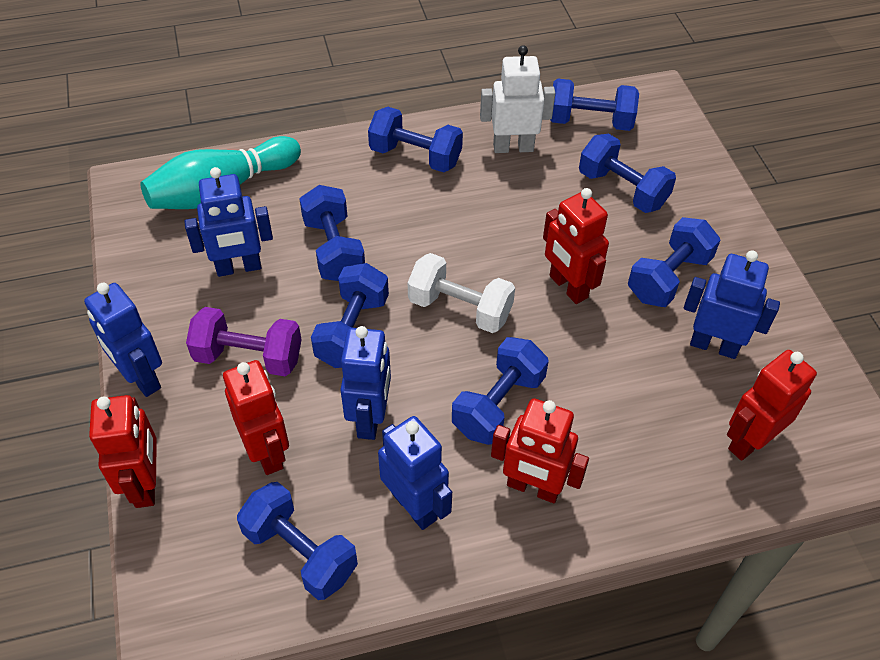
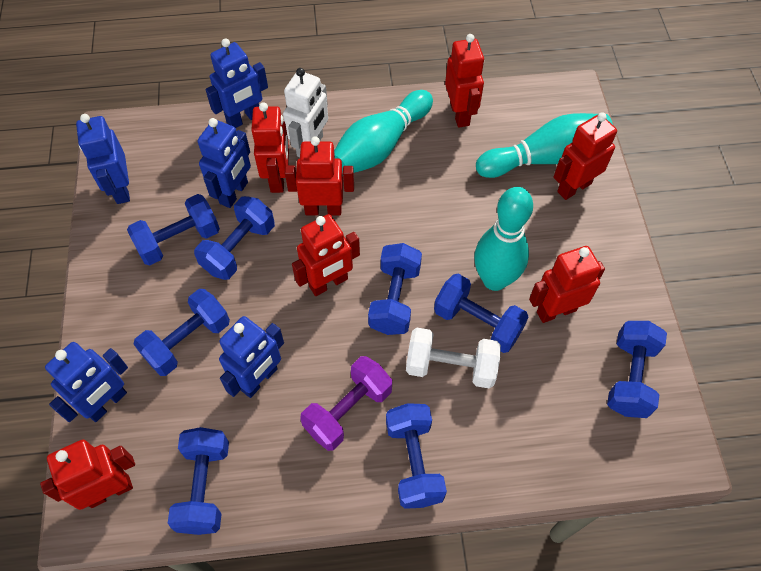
red robot: [89,395,157,508] [223,360,289,475] [491,398,589,503] [543,188,609,304] [727,350,817,461] = 5 -> [40,440,135,510] [251,102,289,193] [285,137,354,215] [292,214,360,296] [445,34,484,128] [529,246,605,323] [553,112,617,200] = 7
turquoise bowling pin: [141,136,301,209] = 1 -> [334,90,433,173] [474,187,533,291] [476,113,613,178] = 3

